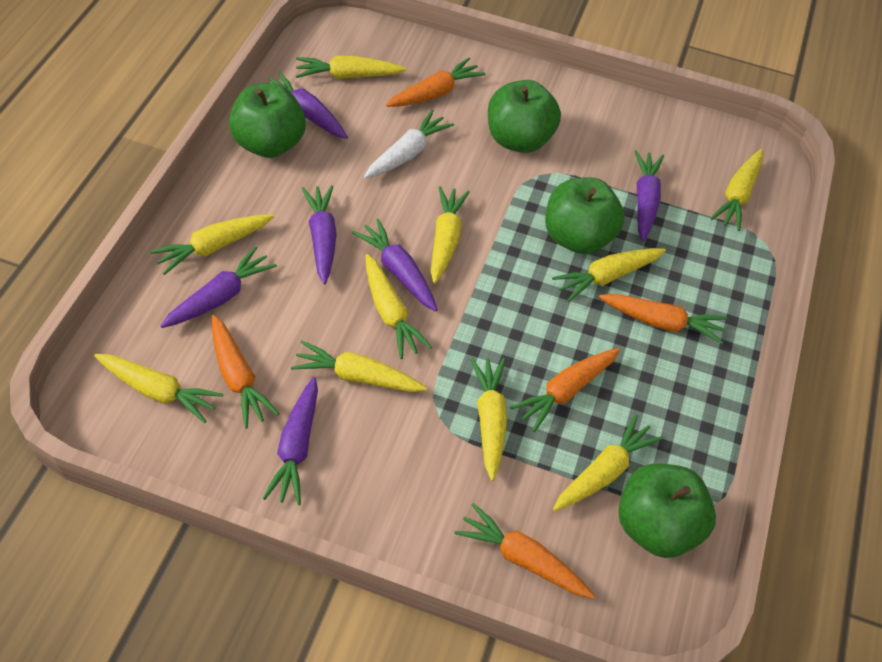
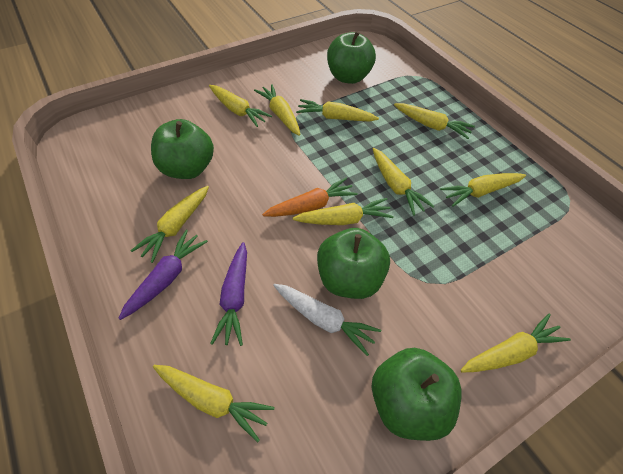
orange carrot: [212,315,279,428] [386,58,486,107] [454,503,595,599] [510,348,620,432] [599,294,727,344] = 5 -> [262,178,357,217] = 1
purple carrot: [160,246,277,328] [262,377,318,505] [268,71,348,139] [301,185,337,284] [352,218,438,311] [634,150,664,241] = 6 -> [118,230,208,320] [210,242,247,346] = 2

